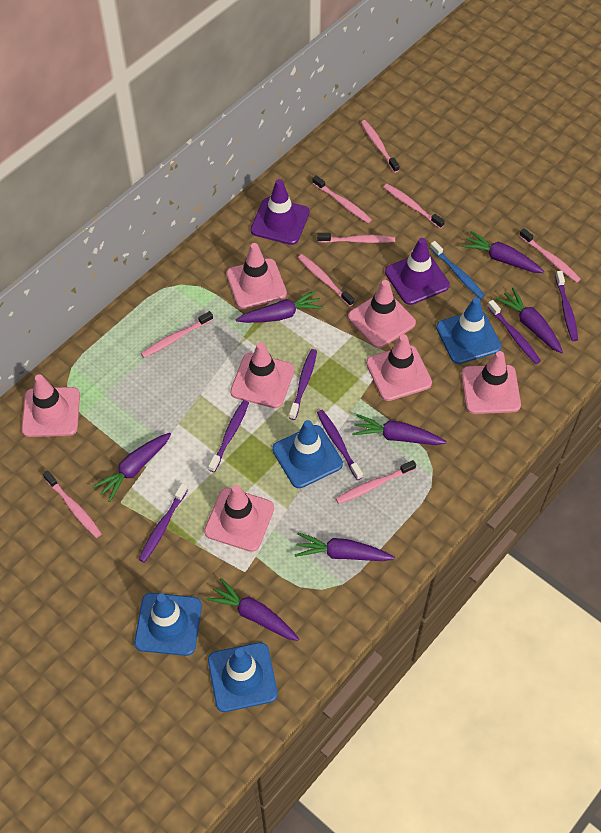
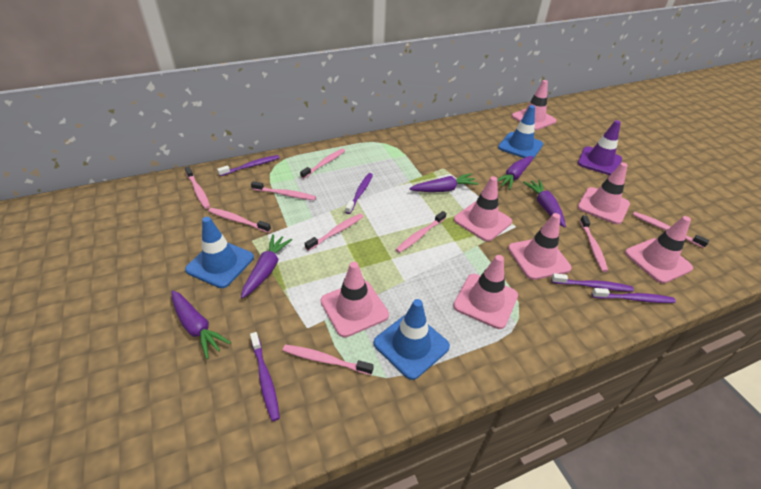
blue toothbrush: [430,241,485,299] = 1 -> none = 0
blue traffic cone: [134,593,202,656] [208,642,278,712] [272,420,343,488] [436,298,501,364] = 4 -> [185,217,254,288] [374,299,450,380] [498,105,543,159] = 3
purple carrot: [92,433,171,502] [206,578,299,641] [236,290,324,323] [295,533,395,561] [352,414,447,445] [462,231,544,273] [496,288,563,354] = 7 -> [171,290,231,359] [241,234,293,298] [409,173,479,192] [497,156,533,190] [523,180,566,228] = 5
purple toothbrush: [139,483,188,563] [208,400,249,472] [289,349,317,420] [317,410,363,480] [487,300,541,364] [555,271,578,341] = 6 -> [217,155,280,176] [250,332,280,421] [345,173,373,214] [551,273,634,292] [592,288,676,303] = 5
purple traffic cone: [250,179,310,245] [385,238,450,305] = 2 -> [578,120,622,175] = 1

